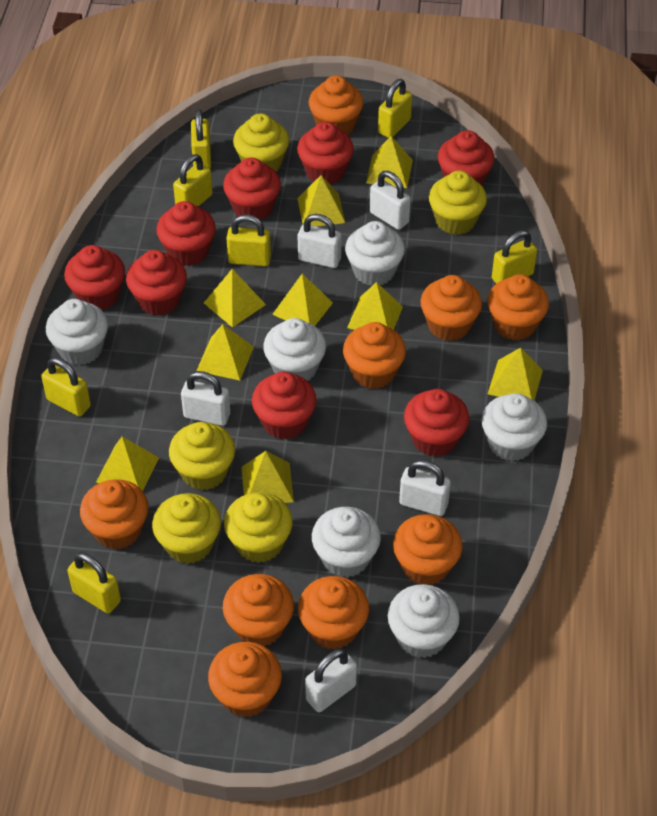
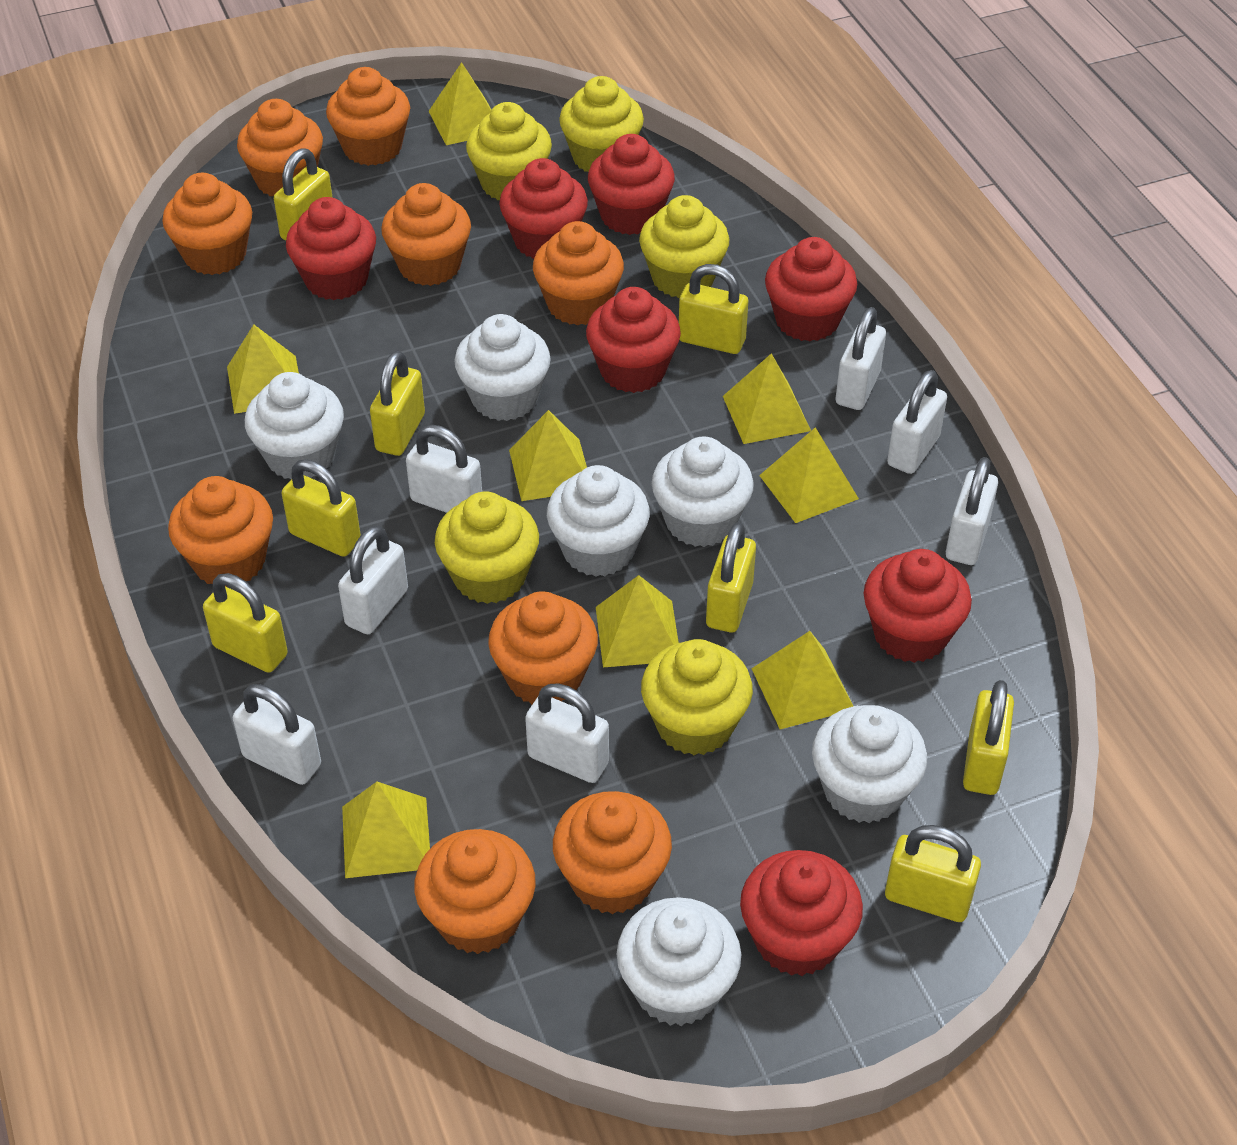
red cupcake: [64,245,125,310] [126,250,187,316] [156,201,216,266] [223,157,281,220] [252,372,317,439] [297,122,354,184] [404,389,469,457] [438,130,495,185] = 8 -> [286,197,376,300] [499,158,588,259] [586,287,681,393] [588,134,675,235] [740,850,863,976] [765,237,857,342] [864,549,972,663] = 7
white padlock: [181,371,230,426] [298,214,341,268] [305,649,357,712] [370,171,411,230] [399,460,451,516] = 5 -> [233,684,321,785] [338,526,408,634] [406,425,482,513] [525,683,609,783] [836,307,886,410] [887,370,947,474] [946,457,998,565] = 7
yellow padlock: [41,357,91,417] [67,552,121,614] [173,154,213,207] [191,109,211,168] [226,214,271,266] [378,79,412,138] [492,230,537,284] = 7 -> [203,573,288,673] [274,148,333,240] [282,459,361,557] [370,351,425,456] [679,264,748,354] [706,522,756,633] [885,825,981,922] [963,680,1014,795] = 8
yellow pyramid: [96,437,159,491] [197,324,254,381] [204,269,266,328] [242,451,294,503] [272,274,333,326] [297,175,345,226] [347,282,403,330] [366,136,413,188] [488,348,543,400] = 9 -> [227,324,299,414] [342,782,430,878] [429,62,491,145] [509,410,587,501] [596,575,679,667] [723,353,811,444] [752,631,853,729] [759,427,859,523] = 8

